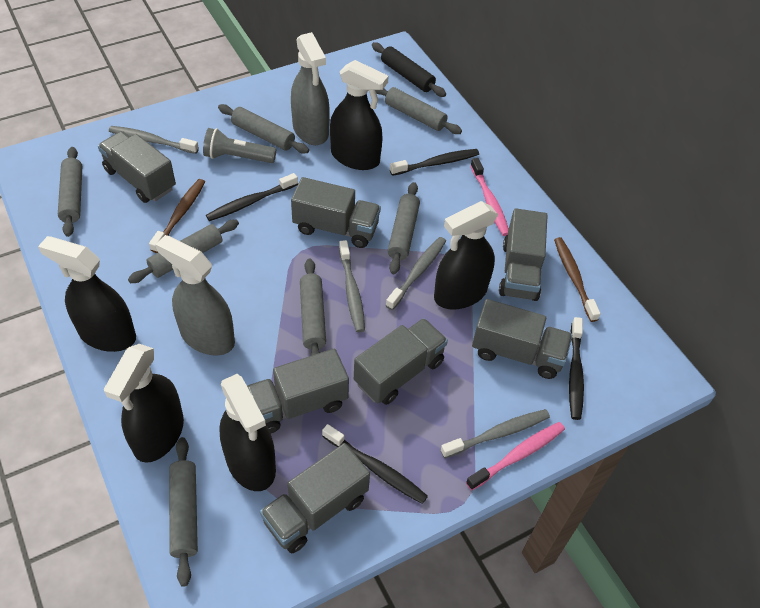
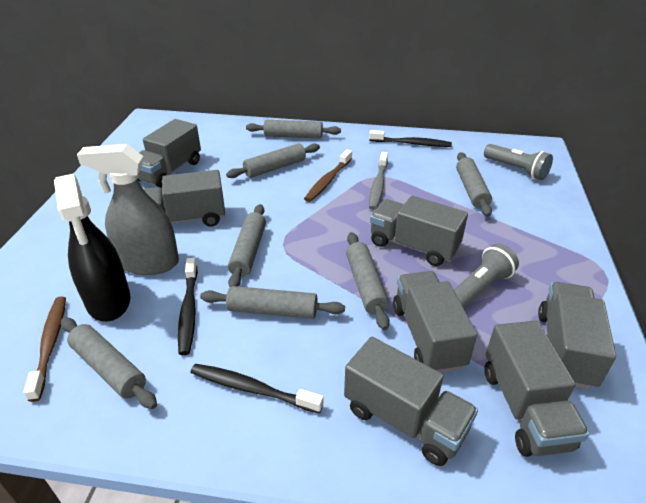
black rolling pin: [372,42,446,97] = 1 -> none = 0
black spray bottle: [38,236,136,352] [104,344,184,463] [219,374,276,491] [330,60,389,170] [434,201,498,310] = 5 -> [54,174,131,322] = 1
black toothbrush: [206,173,298,221] [322,424,428,504] [390,149,479,176] [569,317,584,420] = 4 -> [178,258,198,355] [191,364,324,414] [369,130,452,147] = 3
grey flashlight: [203,128,276,163] = 1 -> [454,244,519,308] [484,144,553,180] = 2
grey spray bottle: [155,235,235,355] [291,32,329,145] = 2 -> [77,144,179,275] = 1
grey toothbrush: [109,126,199,154] [339,240,365,332] [386,237,446,310] [441,409,550,458] = 4 -> [369,152,388,210] = 1
pink toothbrush: [466,422,565,491] [470,158,509,236] = 2 -> none = 0

